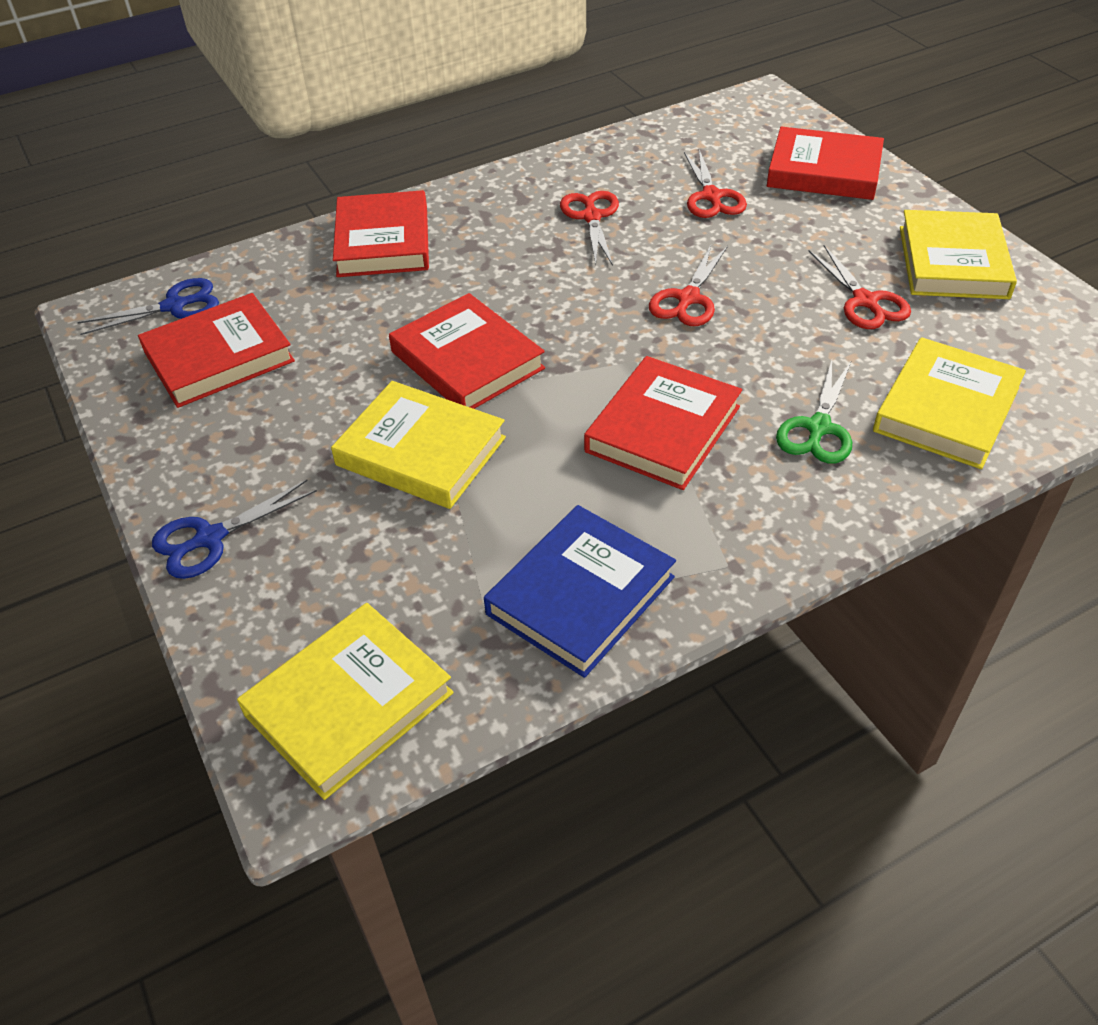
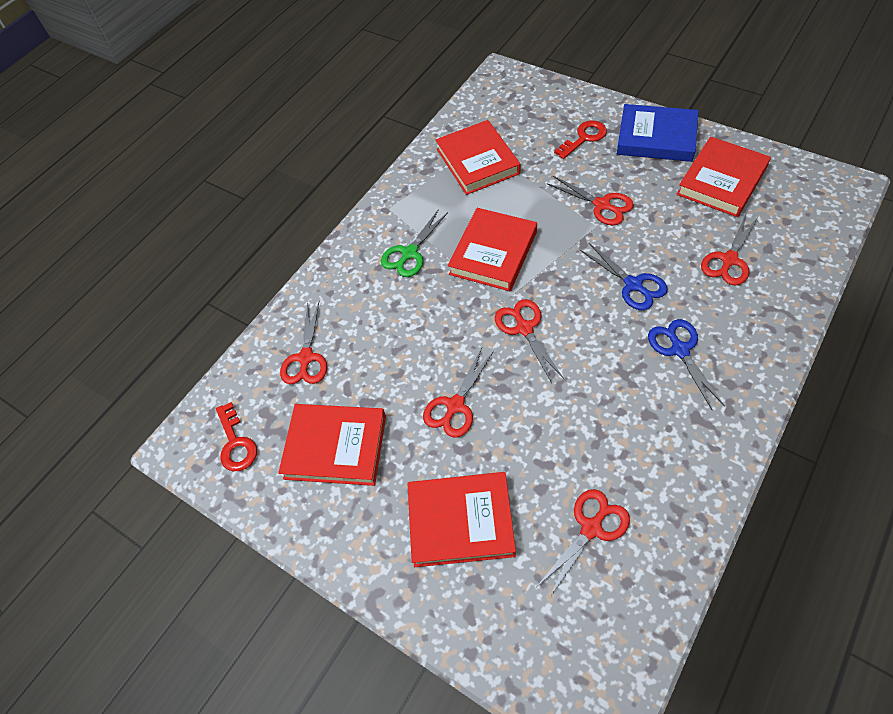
red key: none = 0 -> [216,402,257,471] [554,120,607,159] = 2
red scissors: [560,191,619,266] [649,245,728,326] [684,150,747,218] [809,245,911,329] = 4 -> [280,302,327,384] [423,348,494,438] [495,299,564,383] [538,489,630,598] [547,176,634,225] [701,215,759,285] = 6
yellow book: [237,603,454,800] [331,381,506,509] [873,337,1026,469] [900,210,1017,299] = 4 -> none = 0

